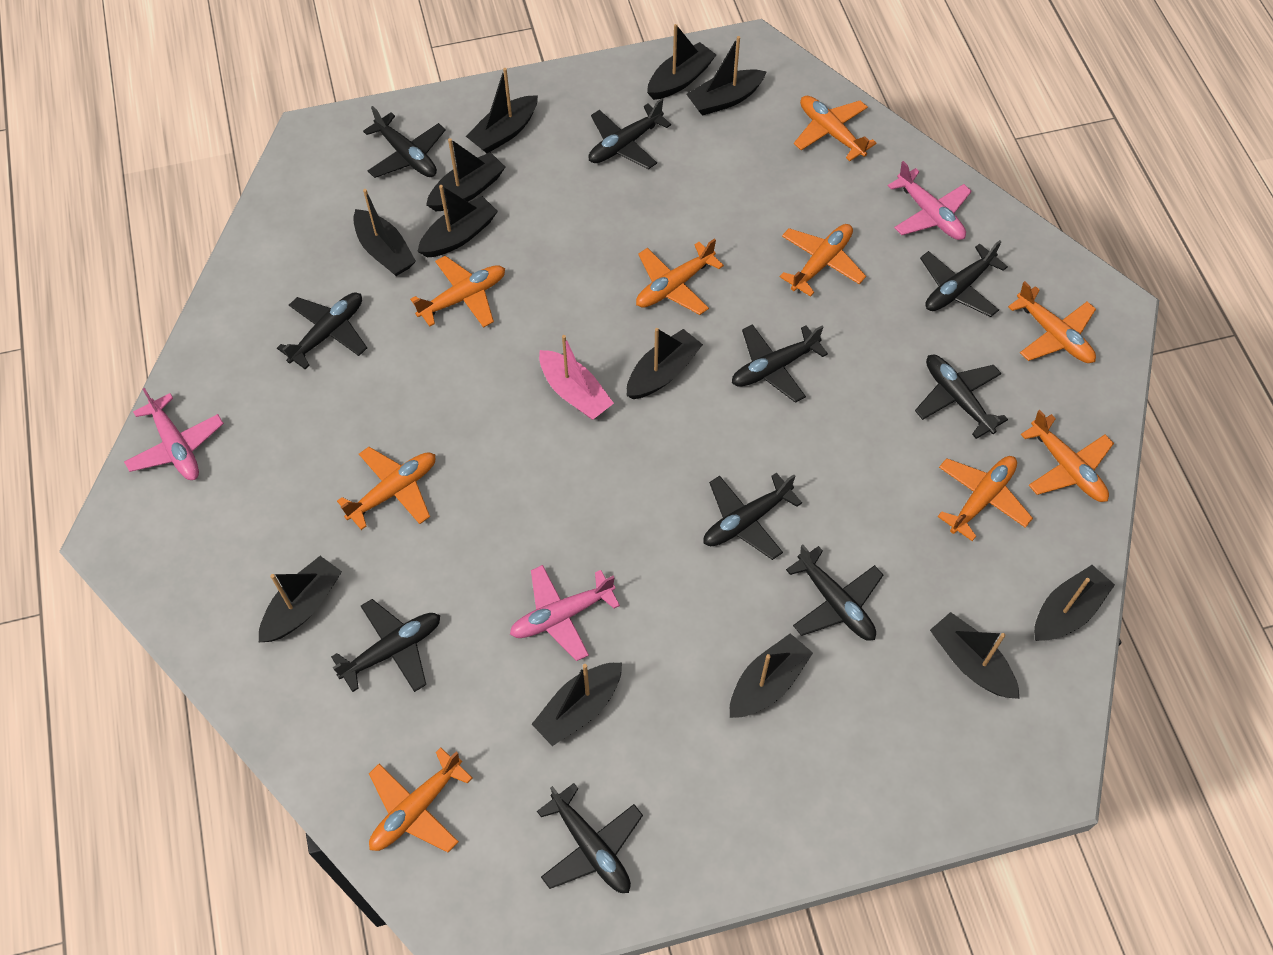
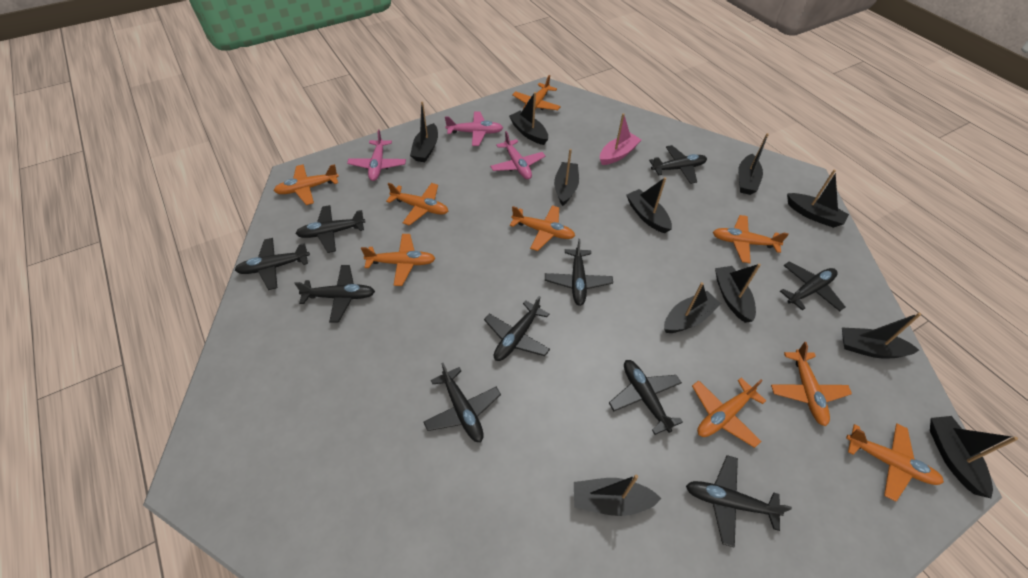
black boat: [259,556,342,642] [353,189,416,276] [417,185,498,257] [426,138,505,211] [466,68,538,153] [532,663,622,746] [627,328,703,399] [647,24,716,100] [686,36,767,116] [730,633,813,718] [930,612,1020,699] [1034,565,1115,641] = 12 -> [410,101,438,162] [509,92,548,145] [554,149,579,206] [574,475,662,516] [626,177,672,233] [664,282,721,333] [715,263,761,323] [738,133,769,195] [787,170,849,228] [842,313,921,359] [930,416,1018,498] = 11

